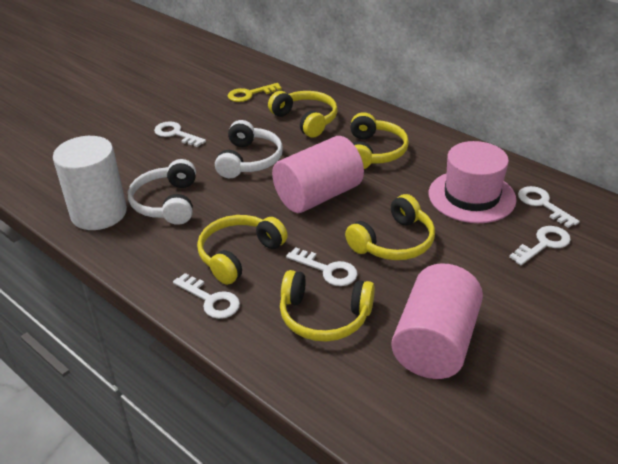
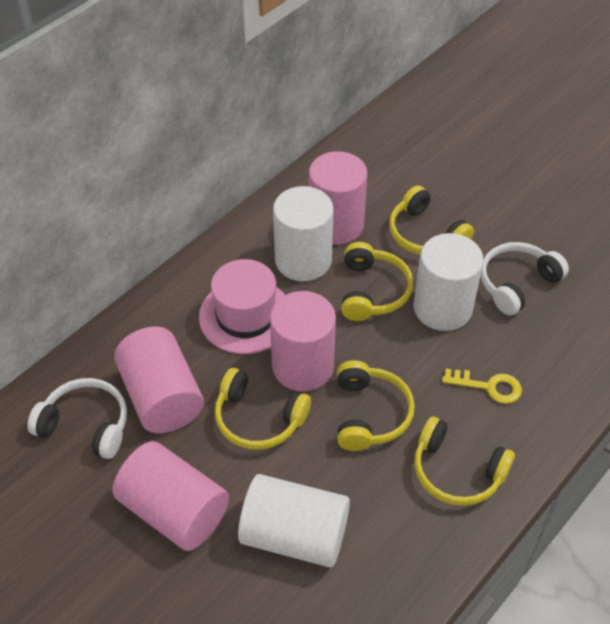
pink cylinder: [272,136,364,213] [391,263,483,379] = 2 -> [113,441,229,551] [114,326,204,433] [270,291,336,391] [309,151,367,245] = 4
white cylinder: [53,136,127,230] = 1 -> [238,474,350,568] [273,186,334,281] [414,233,484,331] = 3
white key: [154,121,206,147] [173,273,240,319] [286,247,358,286] [509,226,571,265] [518,186,580,228] = 5 -> none = 0

